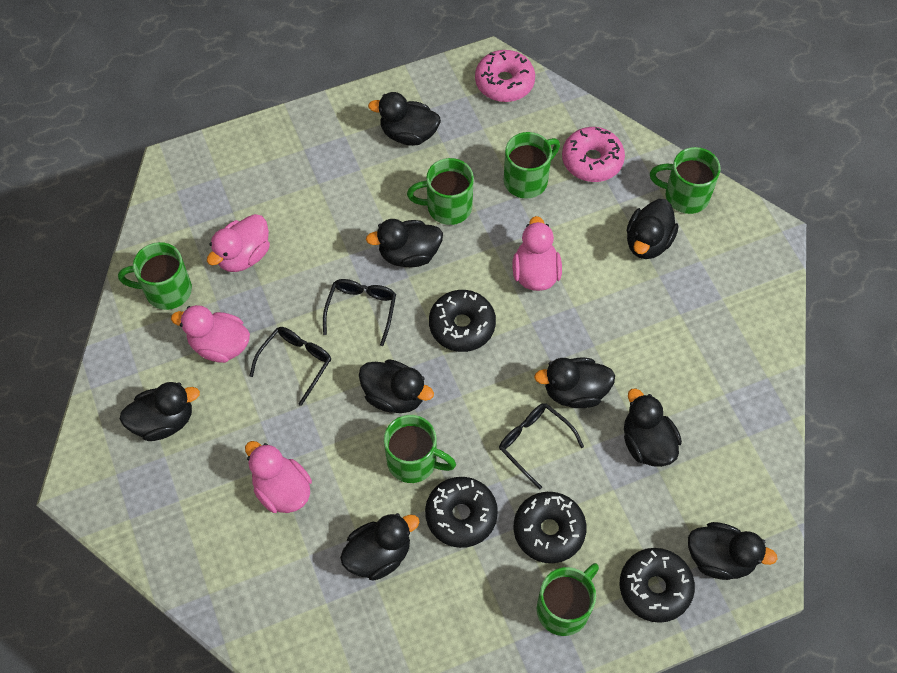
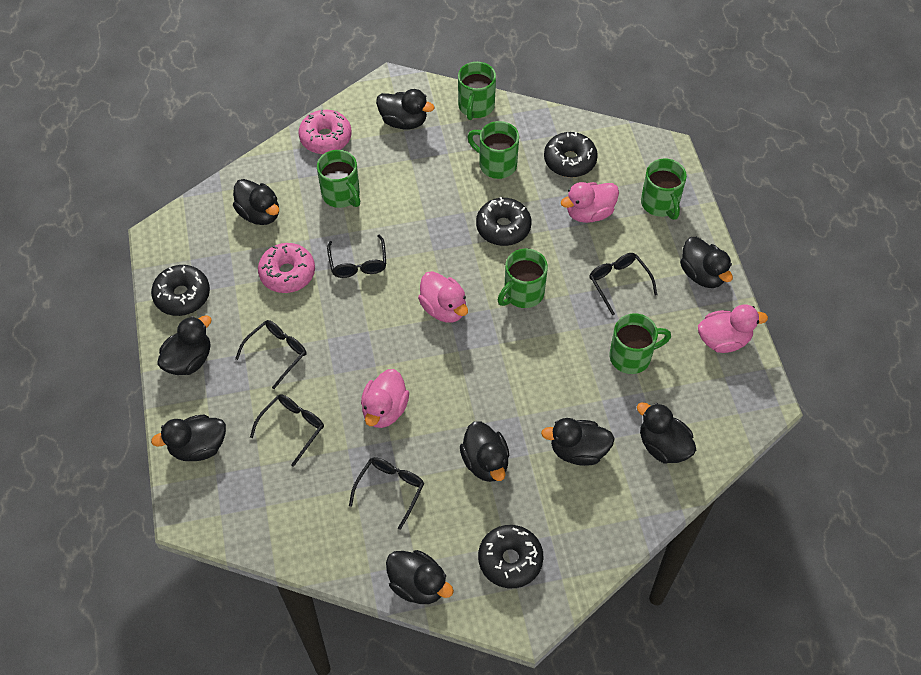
black glasses: [250,327,331,406] [323,279,396,346] [499,403,584,489] = 3 -> [235,320,306,389] [250,394,324,467] [327,235,386,278] [349,457,424,530] [589,253,657,315] = 5

